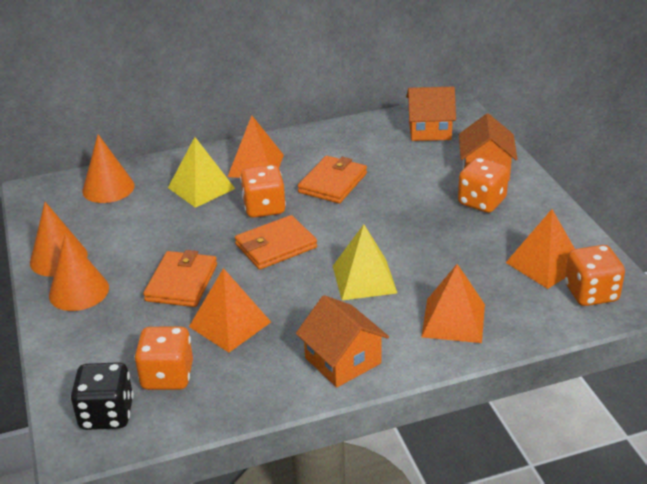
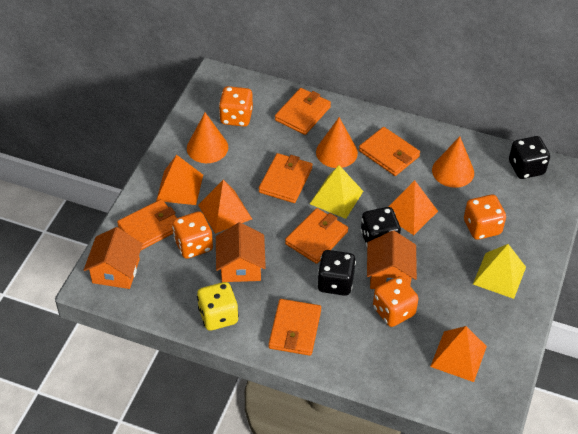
black dice: [70,362,134,430] = 1 -> [317,250,356,296] [361,207,401,247] [509,136,550,179] = 3
orange wallet: [143,250,217,307] [235,215,317,270] [298,156,367,204] = 3 -> [117,199,177,250] [259,153,312,203] [269,299,321,356] [275,88,331,135] [285,208,348,264] [359,127,420,176] = 6
yellow dice: none = 0 -> [197,282,239,331] = 1

